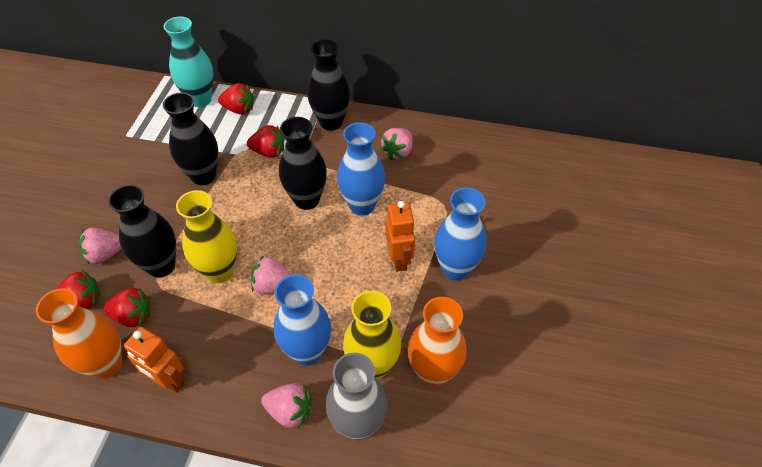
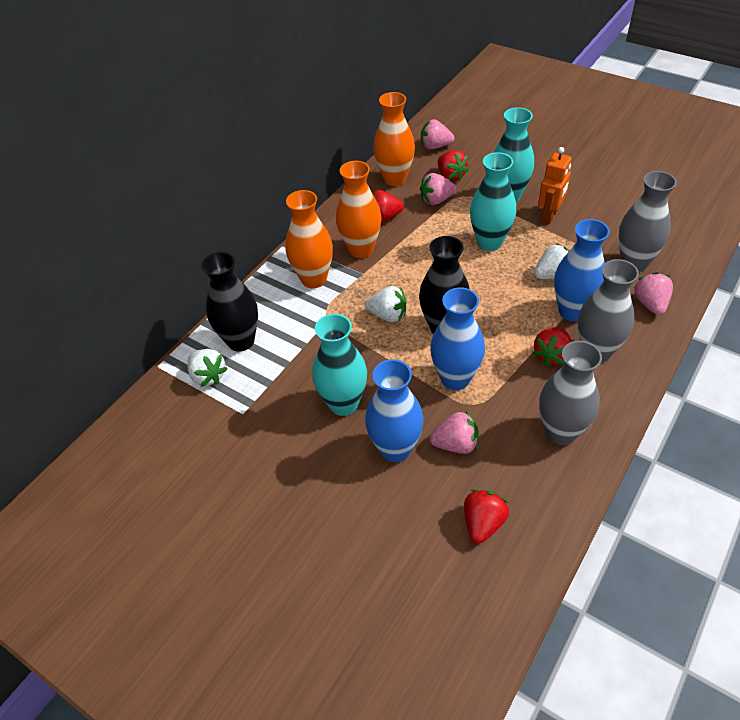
black vase: [108,185,176,278] [163,92,218,185] [279,117,327,210] [307,39,350,131] = 4 -> [201,252,258,352] [419,236,470,334] = 2
grey vase: [326,353,388,440] = 1 -> [539,341,602,445] [578,259,639,363] [619,171,677,272] = 3
orange robot: [124,327,185,393] [386,201,415,272] = 2 -> [538,147,572,224] = 1
orange vase: [36,288,122,379] [408,297,466,387] = 2 -> [285,190,333,288] [336,161,382,258] [373,92,415,186] = 3
turquoise vase: [163,16,214,107] = 1 -> [312,314,367,416] [470,152,516,251] [494,107,534,202] = 3
white strawberry: none = 0 -> [187,349,228,387] [365,286,407,322] [534,243,569,279] = 3
yellow vase: [176,190,237,283] [343,291,401,380] = 2 -> none = 0

